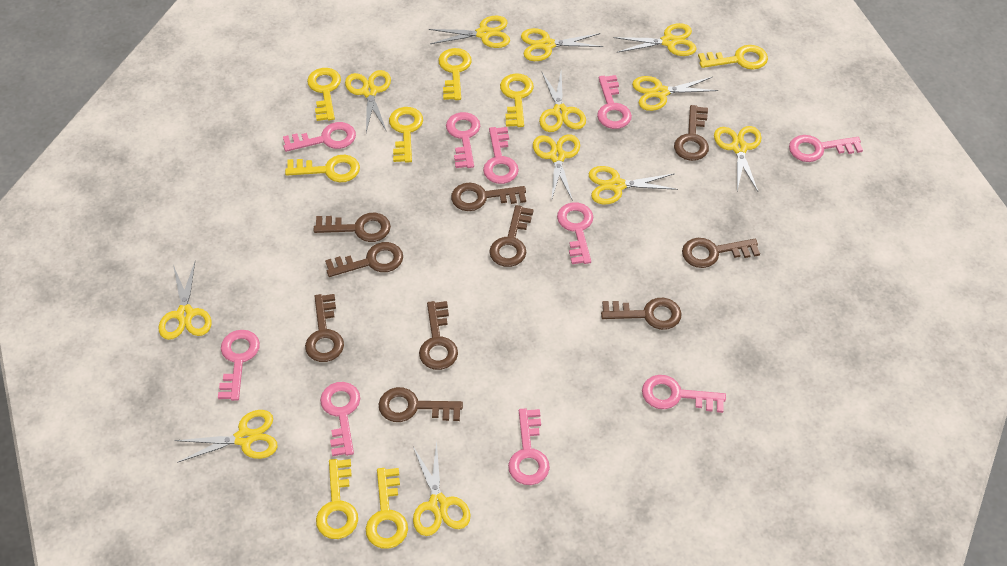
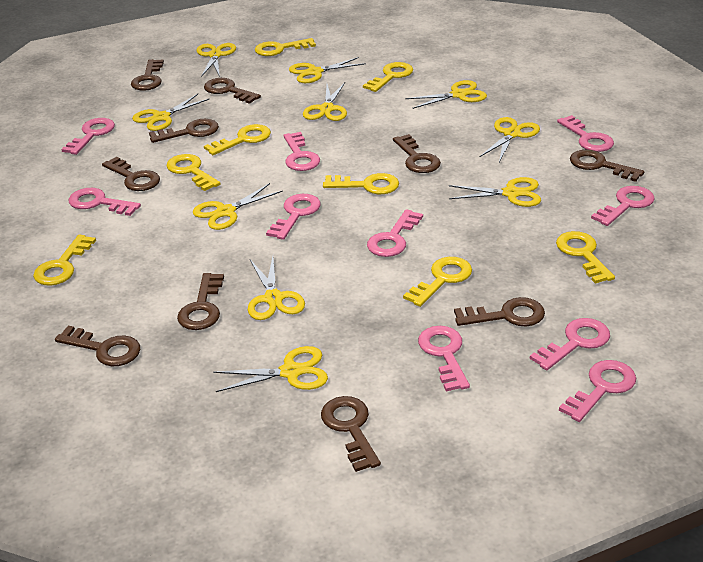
yellow scissors: [159,262,212,340] [174,410,278,463] [345,70,391,132] [413,441,471,536] [429,16,510,48] [521,28,603,61] [533,134,580,201] [539,72,586,132] [589,166,678,205] [613,23,697,56] [632,76,718,111] [714,126,761,191] = 12 -> [132,94,210,131] [193,183,283,230] [196,43,236,77] [213,346,328,392] [248,257,305,320] [289,57,366,83] [303,83,347,121] [405,80,487,109] [449,177,541,207] [480,117,540,162] = 10

